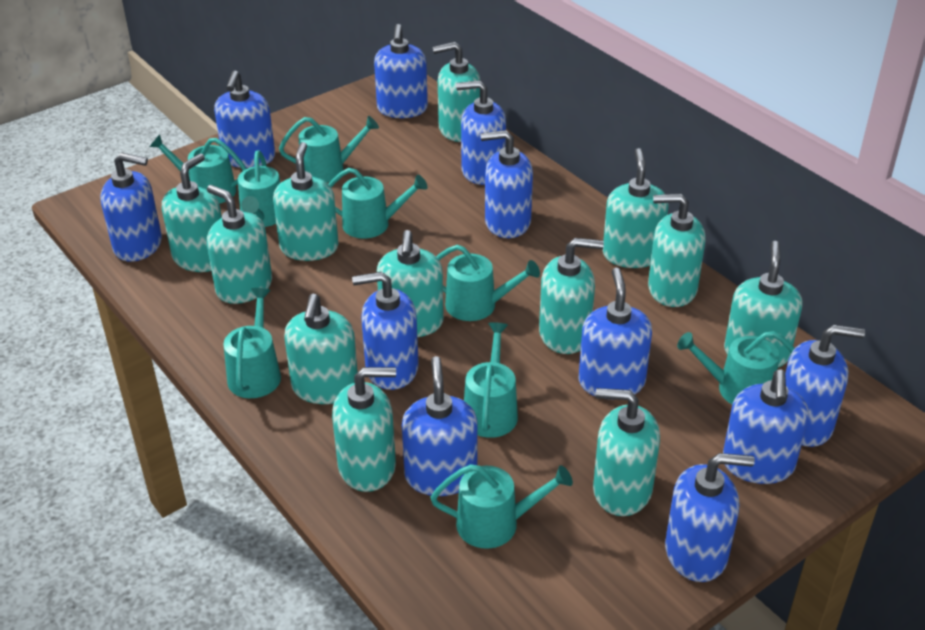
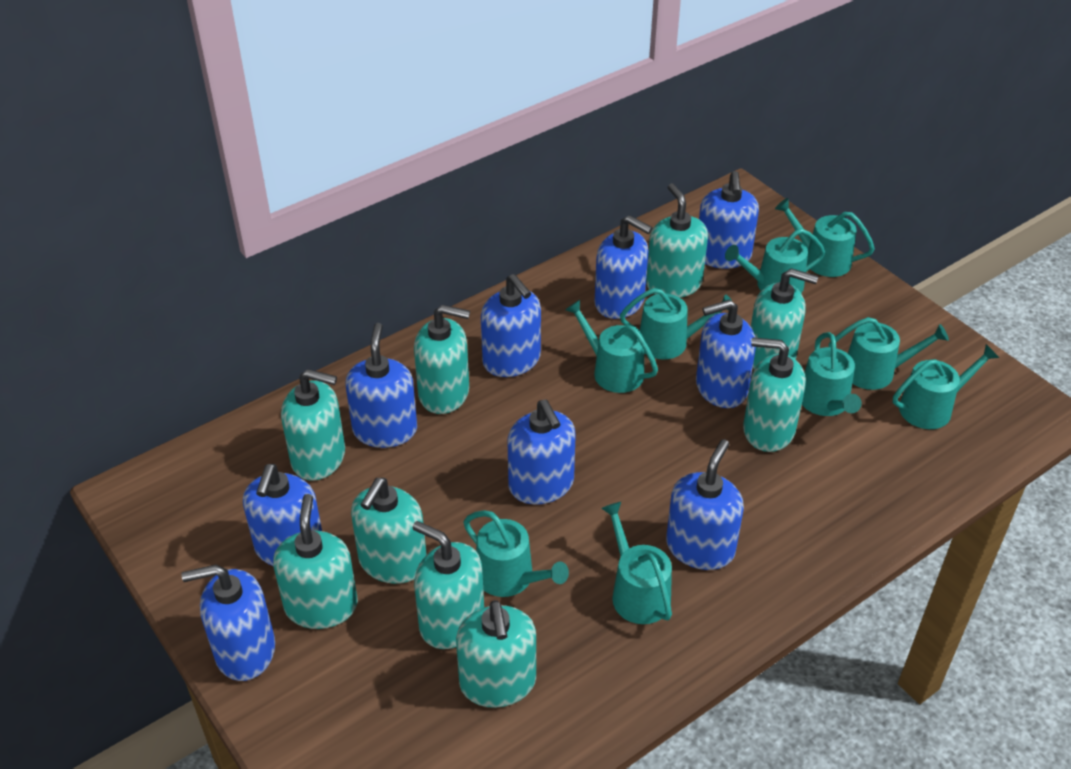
blue soap dispenser: [100,152,162,262] [214,71,275,168] [352,272,419,390] [374,24,428,118] [402,356,477,496] [456,80,506,185] [480,130,533,238] [579,268,652,397] [665,453,755,582] [723,370,809,484] [785,325,865,447] = 11 -> [181,565,275,681] [243,464,322,566] [345,323,417,448] [481,274,541,377] [508,400,576,505] [594,215,652,319] [666,439,744,570] [696,299,756,408] [699,171,759,269] = 9
turquoise soap dispenser: [162,153,222,272] [207,185,272,304] [273,142,339,261] [284,294,358,404] [332,367,396,492] [377,230,444,337] [432,42,480,142] [539,238,604,354] [593,388,660,516] [603,148,669,268] [648,194,706,307] [724,241,803,368] = 12 -> [273,494,358,629] [281,369,345,481] [351,478,427,584] [413,521,484,649] [414,305,470,414] [456,600,536,708] [646,183,708,298] [743,337,806,452] [751,268,818,369] = 9

